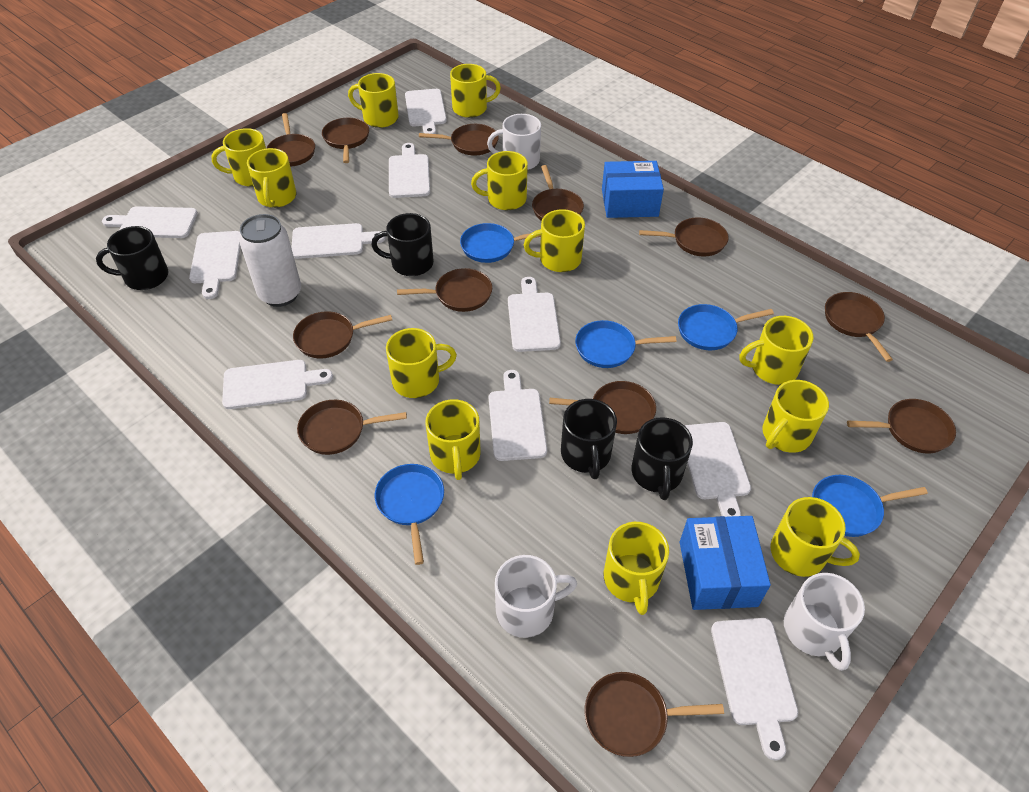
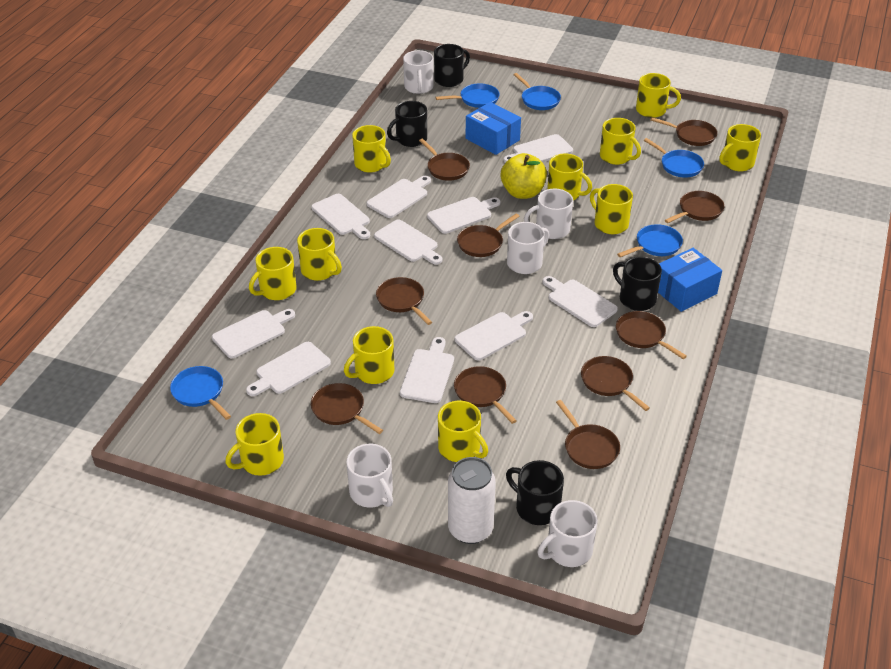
brown pan: [266,113,315,167] [293,311,392,358] [297,400,407,455] [322,118,369,163] [397,268,492,312] [419,124,499,156] [532,165,584,221] [549,381,656,434] [585,672,724,757] [639,217,729,256] [825,292,893,362] [847,399,956,454] = 12 -> [311,383,383,434] [376,277,432,325] [419,139,470,181] [454,366,517,424] [457,213,519,257] [556,400,620,469] [581,356,650,411] [616,311,687,359] [650,117,717,146] [665,191,724,223] = 10
white mug: [487,114,541,170] [495,555,577,638] [784,573,865,671] = 3 -> [346,444,393,508] [403,50,434,94] [507,222,549,274] [524,189,573,239] [537,500,598,567] = 5
yellow apple: none = 0 -> [501,153,547,199] = 1
yellow mug: [211,128,266,187] [247,148,296,208] [348,73,399,128] [386,328,457,398] [425,399,480,480] [450,64,501,118] [471,151,528,210] [524,209,585,272] [604,522,669,615] [739,316,814,385] [762,380,829,453] [771,497,860,577] = 12 -> [225,413,284,476] [249,247,297,300] [297,228,342,281] [344,326,394,384] [352,125,391,173] [438,401,488,462] [547,154,592,201] [590,184,633,234] [600,118,641,165] [636,73,681,118] [719,124,761,171] = 11

